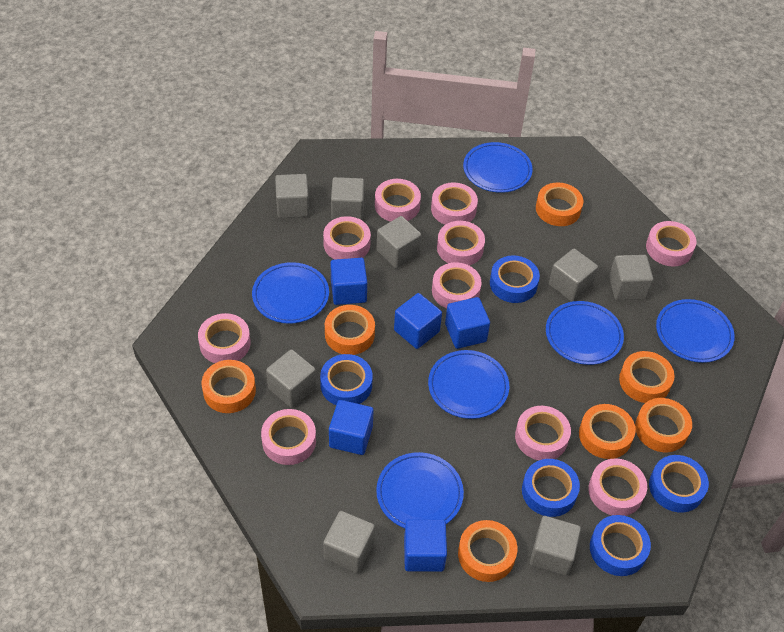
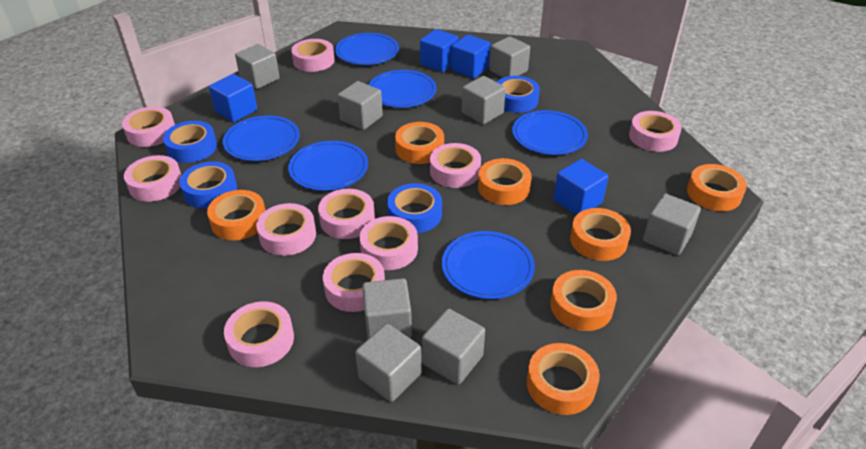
blue cube: [329,400,374,455] [331,258,367,305] [394,293,442,349] [404,519,447,572] [445,297,490,349] = 5 -> [209,74,257,122] [420,29,459,72] [451,35,491,78] [553,159,608,215] = 4
blue tape: [320,354,373,405] [490,255,540,303] [522,459,580,517] [590,515,651,576] [649,455,709,513] = 5 -> [163,121,217,163] [179,162,237,209] [387,183,442,233] [497,76,540,113] = 4

